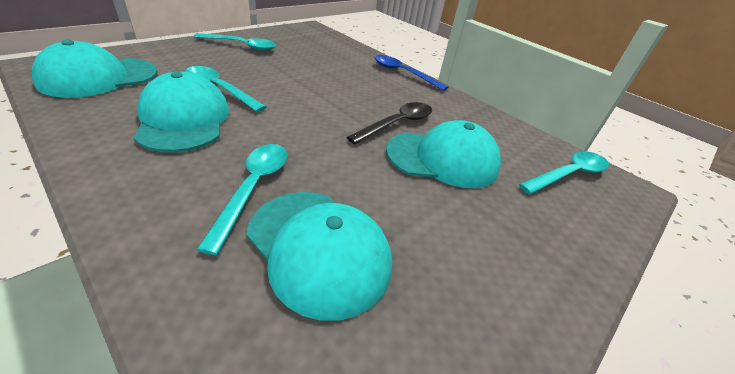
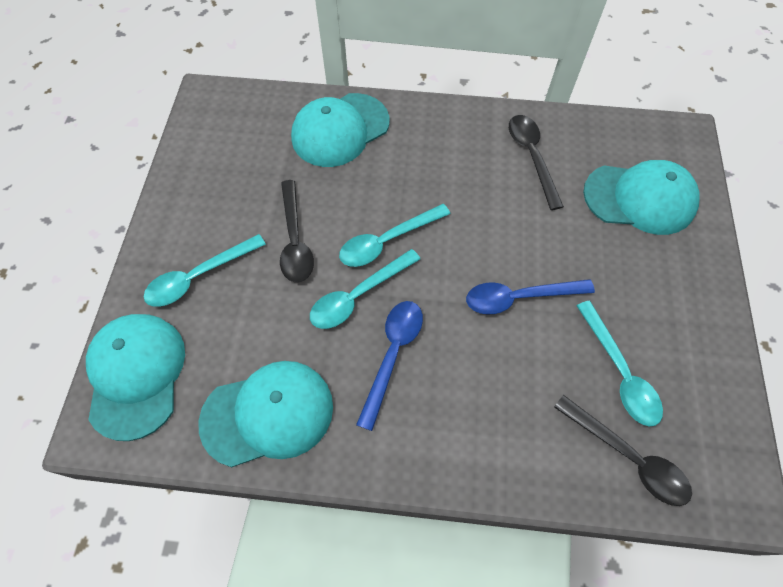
black spoon: [347,102,432,144] = 1 -> [280,180,314,282] [509,115,564,210] [554,395,692,506] = 3
blue spoon: [374,55,448,91] = 1 -> [356,301,423,431] [466,279,595,314] = 2

